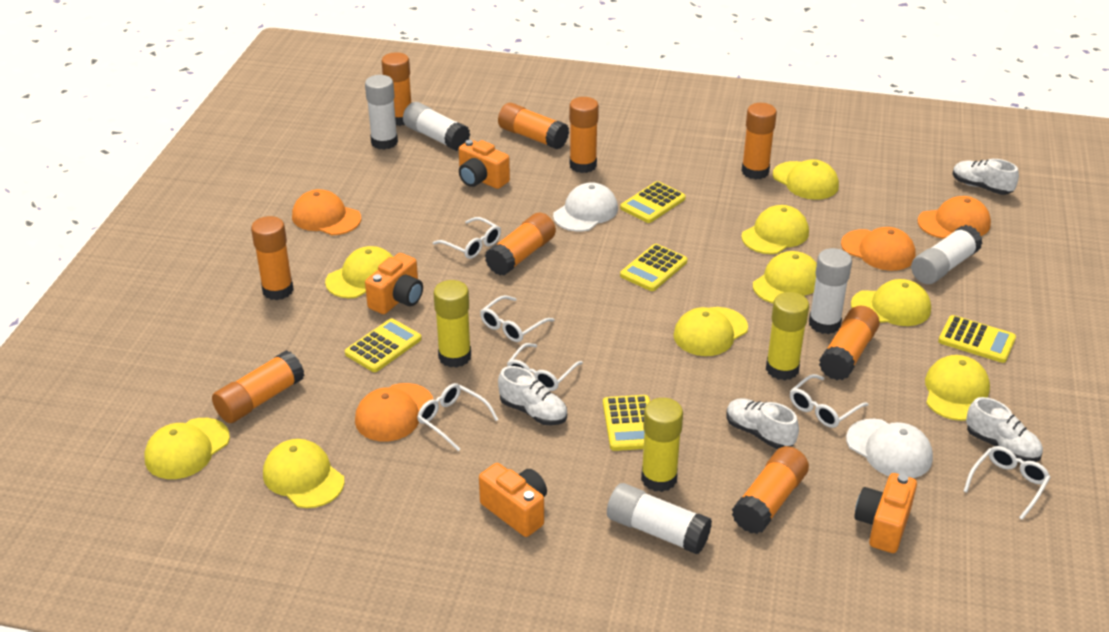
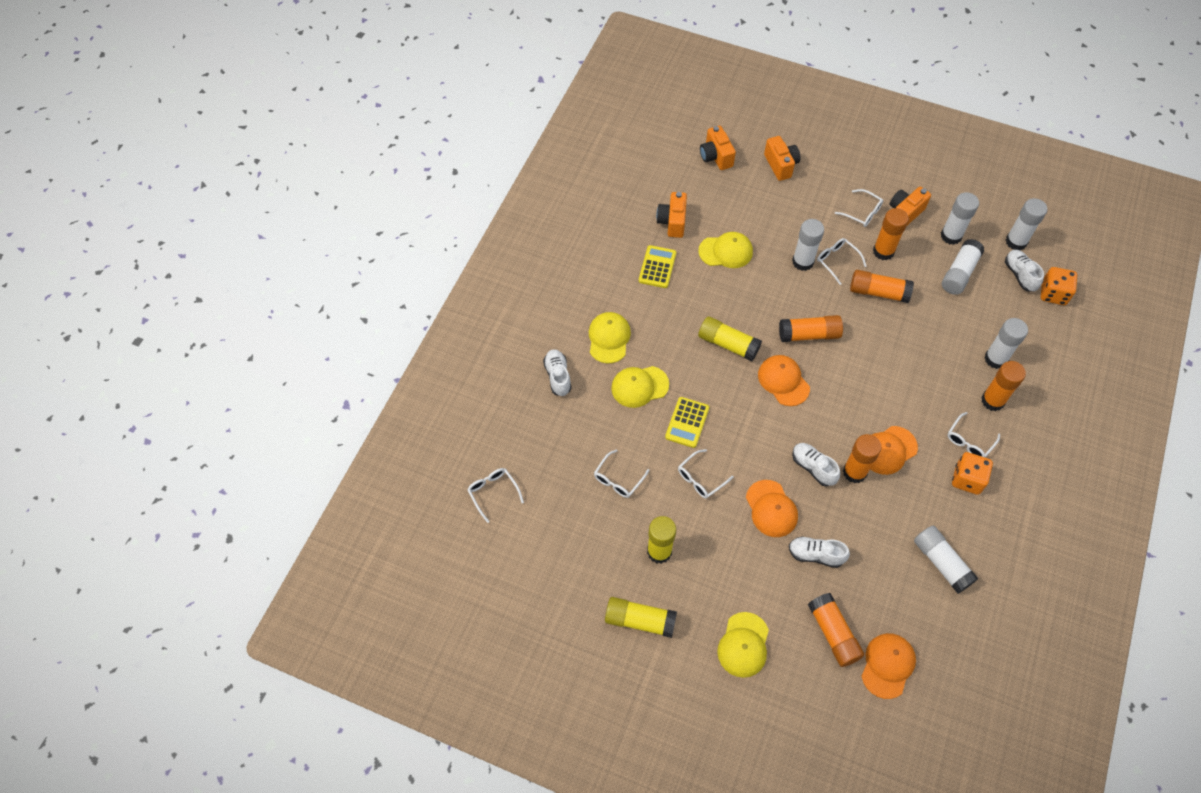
orange dice: none = 0 -> [952,452,993,495] [1041,267,1077,305] = 2
orange glue stick: [212,350,305,423] [251,216,294,300] [381,52,411,126] [485,212,556,276] [498,103,569,150] [569,97,599,173] [732,446,809,534] [742,103,777,180] [819,306,880,380] = 9 -> [779,315,843,342] [808,593,864,667] [843,434,882,483] [850,270,914,303] [873,208,909,260] [981,361,1026,411] = 6
white cap: [553,182,618,232] [846,419,933,478] = 2 -> none = 0
white glue stick: [365,75,398,150] [403,102,470,151] [607,483,712,554] [809,248,852,334] [911,225,983,284] = 5 -> [792,219,824,271] [914,526,979,594] [941,192,979,245] [942,239,984,295] [984,318,1028,369] [1005,198,1048,250] = 6
yellow calculator: [345,318,421,372] [603,395,650,451] [620,181,686,223] [620,244,687,291] [938,315,1016,363] = 5 -> [639,245,676,288] [665,397,709,448] = 2
yellow cap: [144,418,230,479] [263,439,345,508] [325,246,393,298] [673,307,748,356] [741,205,809,254] [753,251,817,303] [773,159,839,200] [851,279,931,326] [925,355,990,421] = 9 -> [589,312,631,363] [611,366,669,408] [698,232,753,268] [717,612,769,678] = 4

